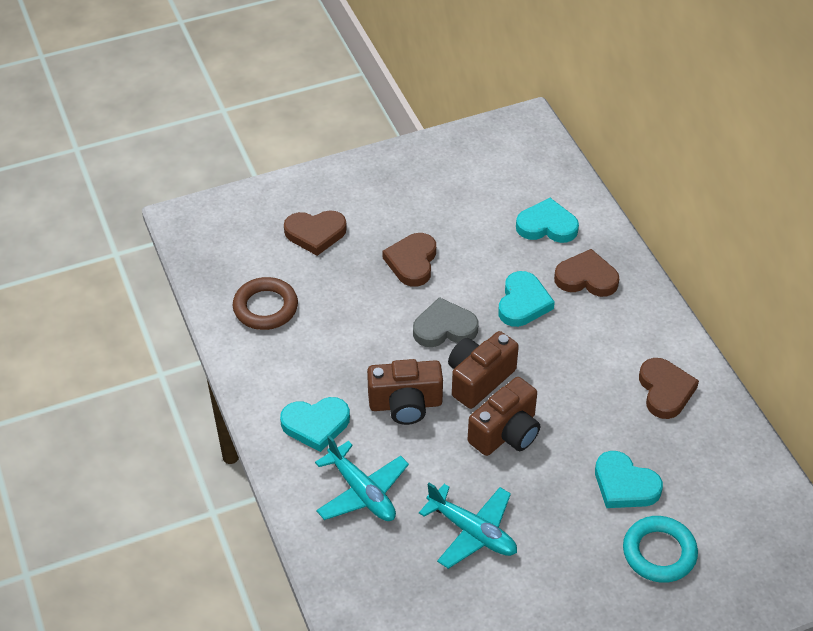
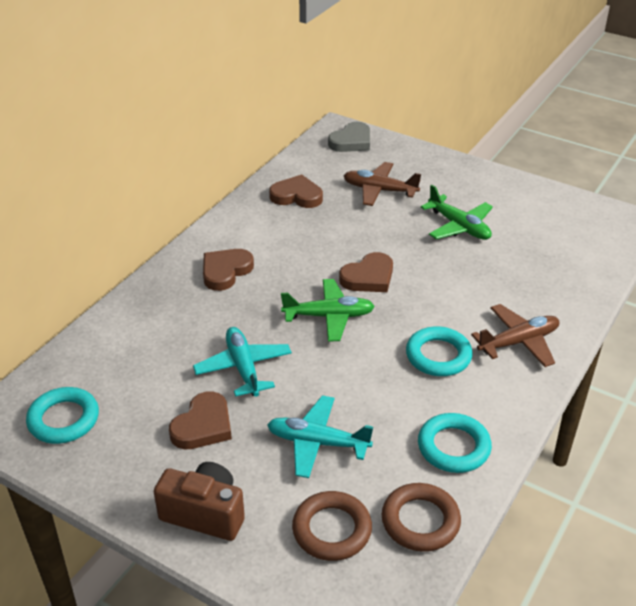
brown camera: [367,359,443,425] [448,331,519,409] [468,377,540,456] = 3 -> [154,462,245,541] = 1
brown plane: none = 0 -> [344,162,421,206] [471,304,559,367] = 2
brown ring: [233,277,298,330] = 1 -> [292,491,372,561] [382,483,461,552] = 2
green plane: none = 0 -> [281,279,375,342] [421,185,493,240] = 2
turquoise heart: [280,397,350,452] [498,271,555,327] [516,198,579,243] [595,451,663,508] = 4 -> none = 0
turquoise ring: [623,516,698,583] = 1 -> [26,387,99,444] [406,326,473,376] [418,413,492,473] = 3

